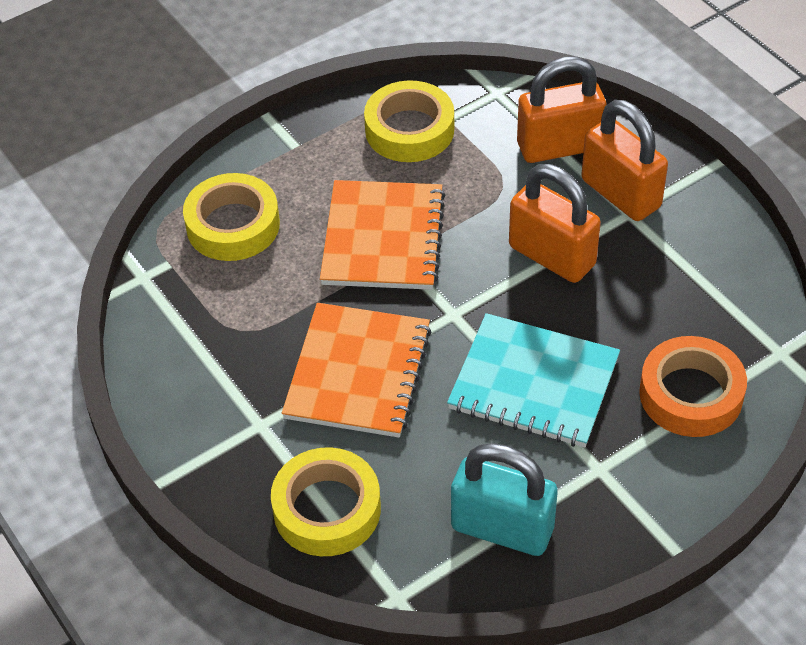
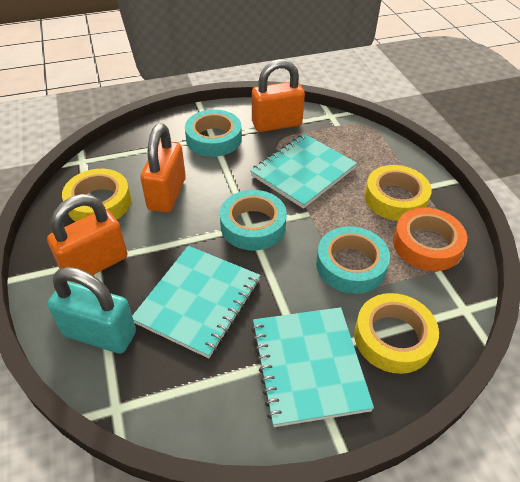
orange notebook: [282,303,432,438] [320,180,446,290] = 2 -> none = 0
turquoise notebook: [447,313,620,447] = 1 -> [132,246,260,358] [250,134,357,209] [251,307,374,427] = 3
turquoise tape: none = 0 -> [185,110,242,157] [220,190,287,251] [316,226,390,294] = 3

